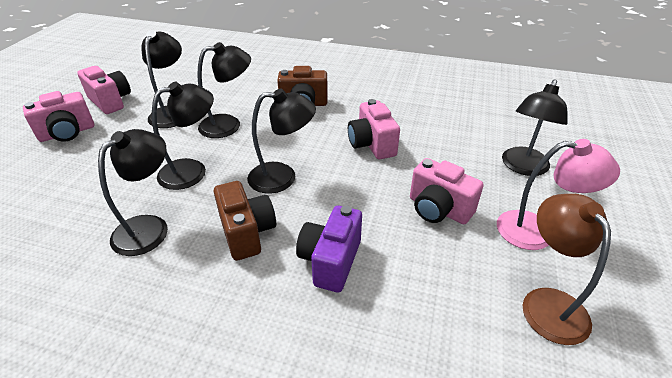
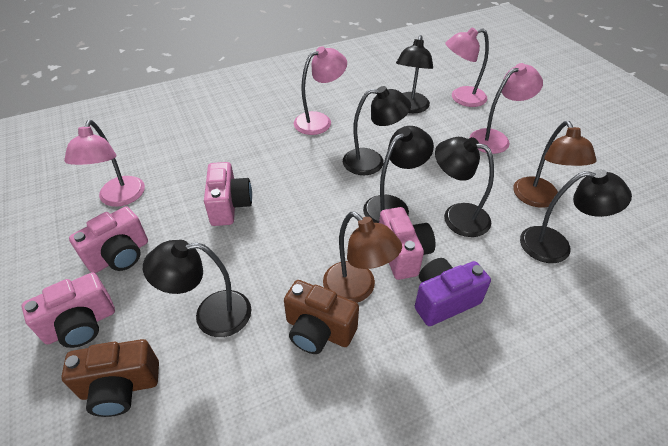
brown lamp: [523,194,611,345] = 1 -> [323,212,402,303] [513,121,597,207] = 2
pink lamp: [497,139,620,250] = 1 -> [64,120,145,207] [294,46,347,135] [445,28,489,107] [469,63,543,154] = 4

